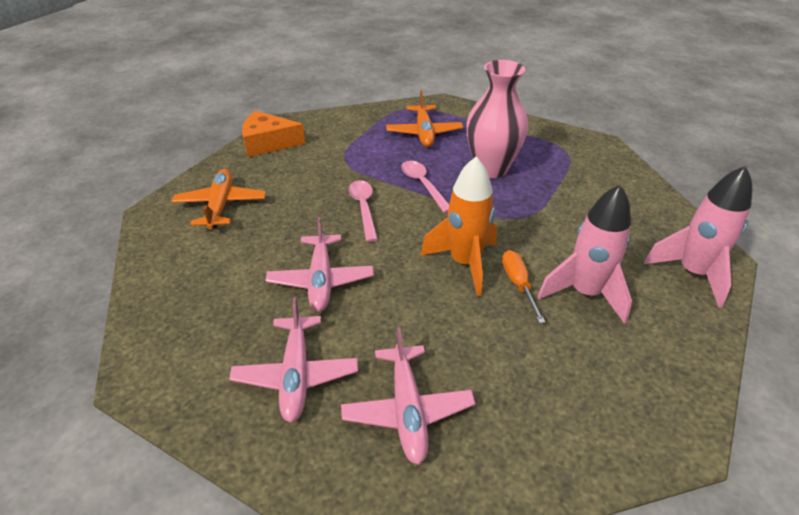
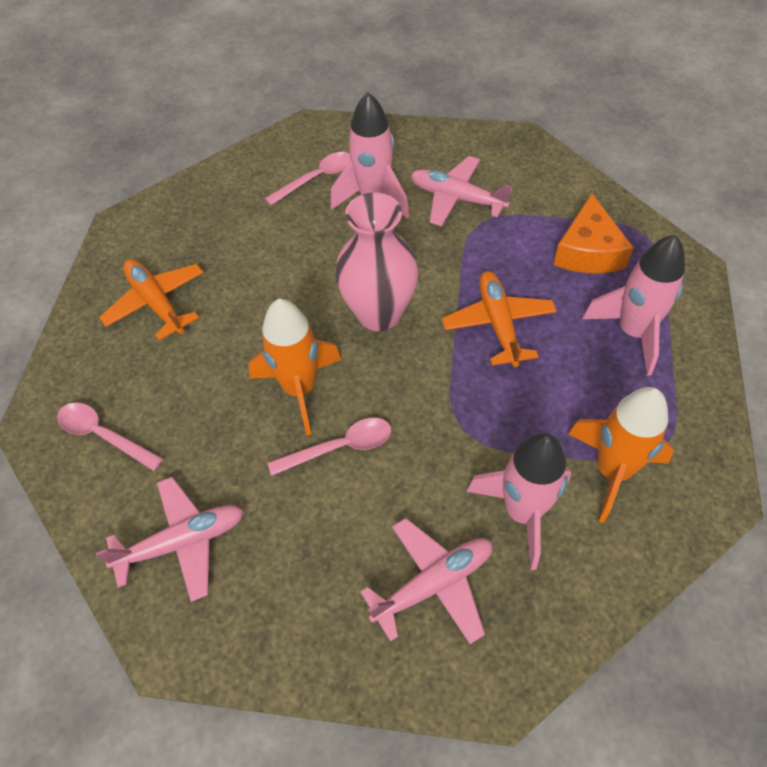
orange rocket: [420,156,497,296] = 1 -> [248,299,341,435] [568,387,674,523] = 2
orange screwdriver: [502,250,545,324] = 1 -> none = 0
pink rocket: [538,185,632,324] [644,166,752,308] = 2 -> [330,93,409,219] [467,433,571,570] [582,235,685,376] = 3
pink spoon: [348,180,378,242] [401,161,449,213] = 2 -> [57,403,164,471] [265,152,350,205] [267,418,392,476] = 3

